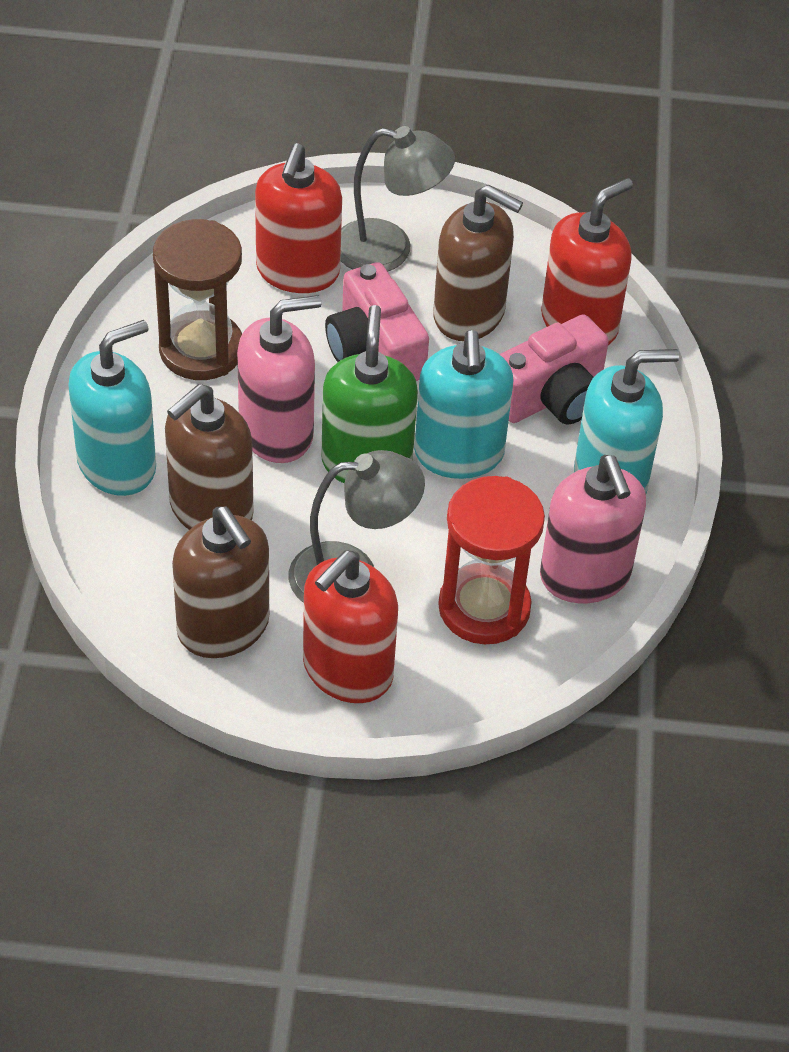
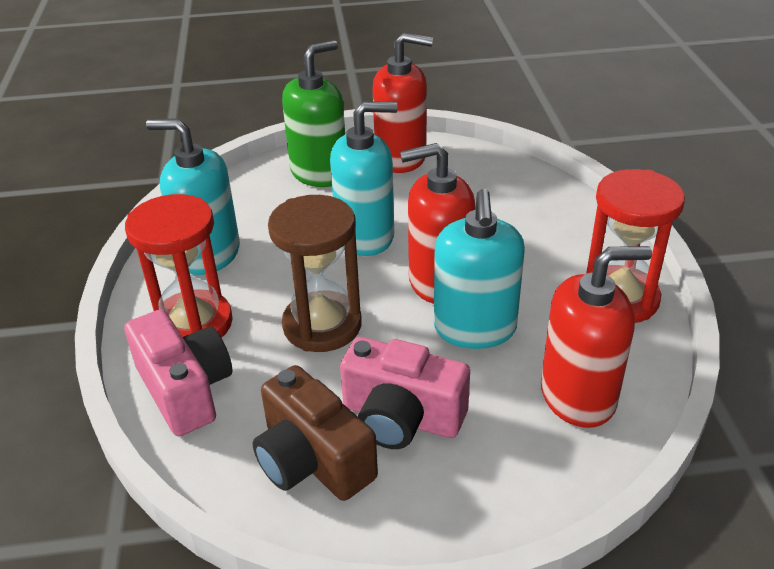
brown camera: none = 0 -> [253,365,378,501] = 1
brown soap dispenser: [165,384,254,530] [172,506,269,658] [433,185,523,341] = 3 -> none = 0
grey lamp: [289,450,425,603] [340,126,455,272] = 2 -> none = 0
pink soap dispenser: [237,295,321,463] [540,455,646,603] = 2 -> none = 0
red hourglass: [438,476,545,644] = 1 -> [125,194,233,338] [586,169,685,323] = 2

